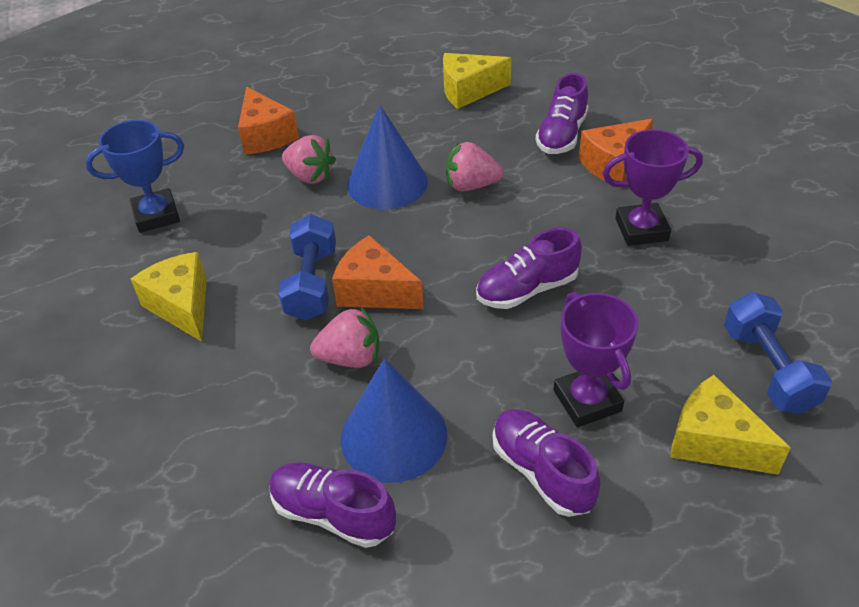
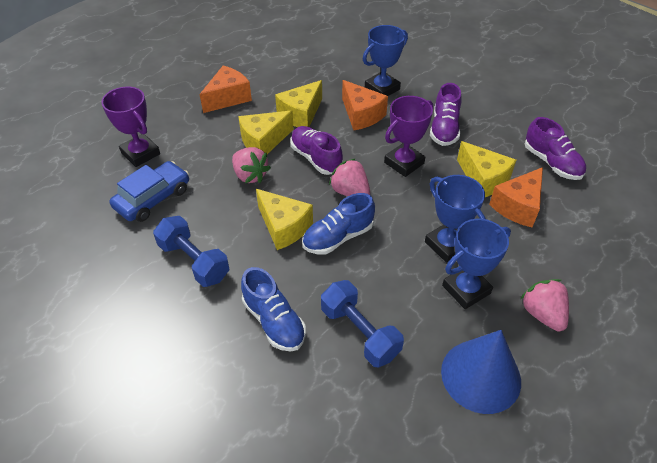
blue car: none = 0 -> [110,161,189,222] = 1
blue cone: [341,358,447,483] [347,105,428,210] = 2 -> [441,330,521,414] = 1
blue shoe: none = 0 -> [241,267,306,352] [302,193,375,254] = 2
blue trophy: [85,120,184,233] = 1 -> [363,25,408,96] [425,175,486,262] [442,219,511,309] = 3
purple shoe: [269,462,396,548] [476,228,582,309] [493,409,600,517] [535,73,588,154] = 4 -> [291,126,343,175] [430,83,462,146] [525,117,586,180] = 3
yellow cheese: [131,252,207,342] [443,53,512,109] [670,375,791,475] = 3 -> [238,111,294,154] [256,189,313,250] [275,80,322,127] [457,141,516,197] = 4

